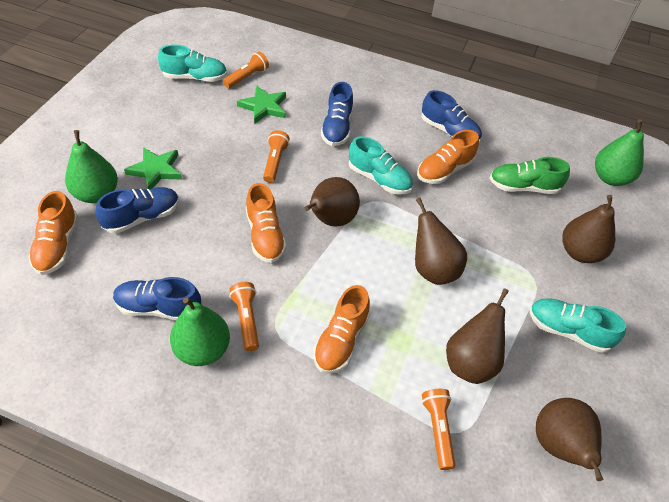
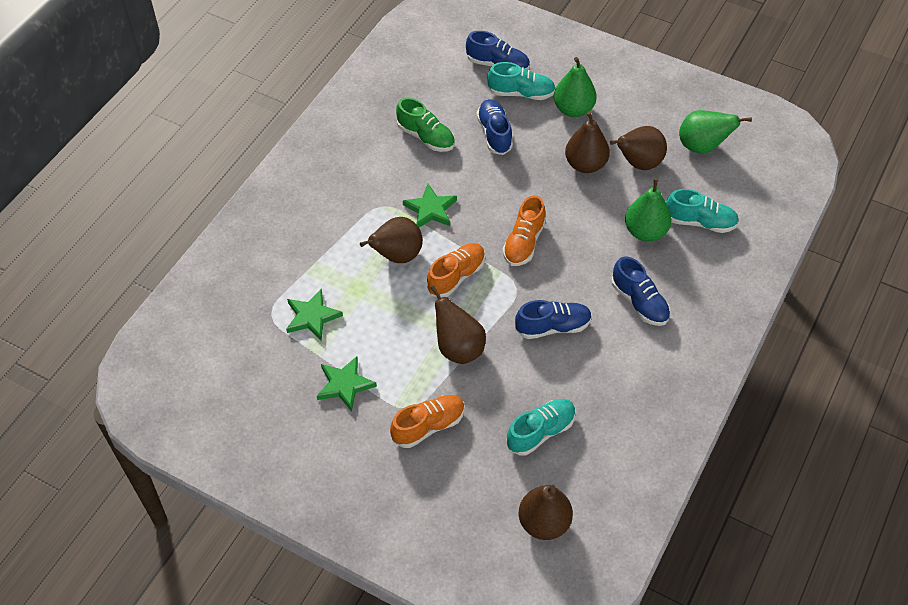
green star: [124,147,182,189] [237,86,286,124] = 2 -> [286,289,343,341] [317,356,377,412] [403,184,457,228] = 3
orange flashlight: [223,51,269,88] [229,282,259,351] [263,130,290,183] [422,389,455,470] = 4 -> none = 0
orange shoe: [28,191,78,275] [246,183,286,263] [313,285,370,374] [417,130,479,184] = 4 -> [390,395,465,448] [427,243,485,298] [503,195,546,266] = 3

